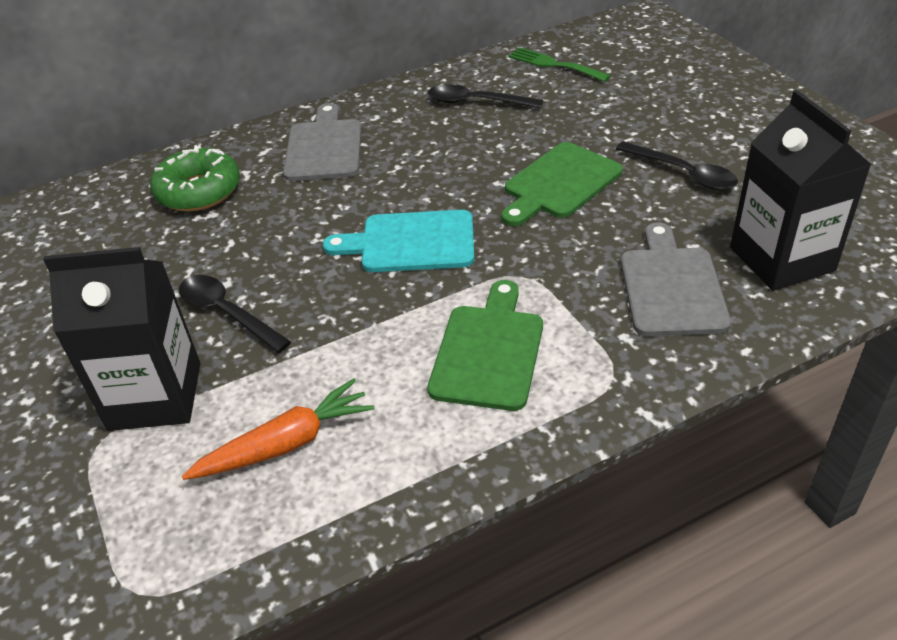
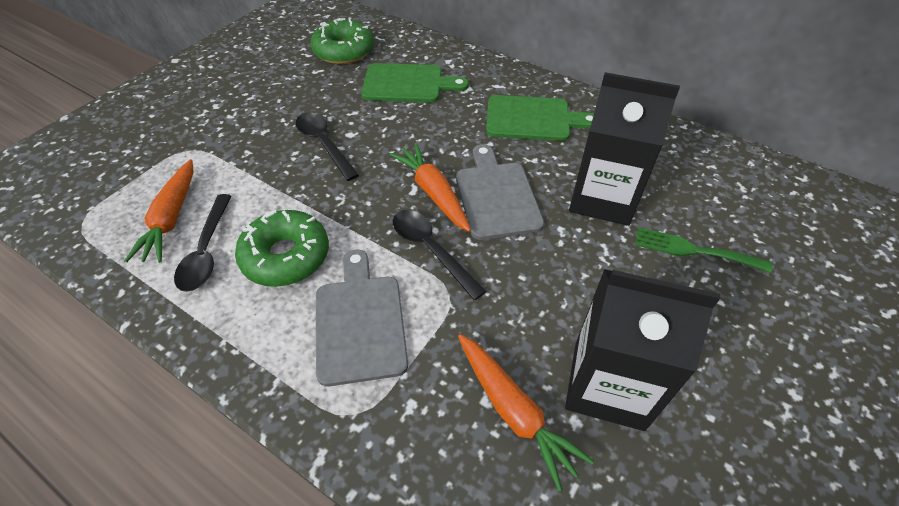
green donut: [150,145,240,211] = 1 -> [235,210,329,287] [310,18,374,64] = 2
orange carrot: [182,379,374,480] = 1 -> [124,159,194,262] [390,143,471,232] [458,334,594,492] = 3
turquoise cutting board: [323,210,474,272] = 1 -> none = 0

